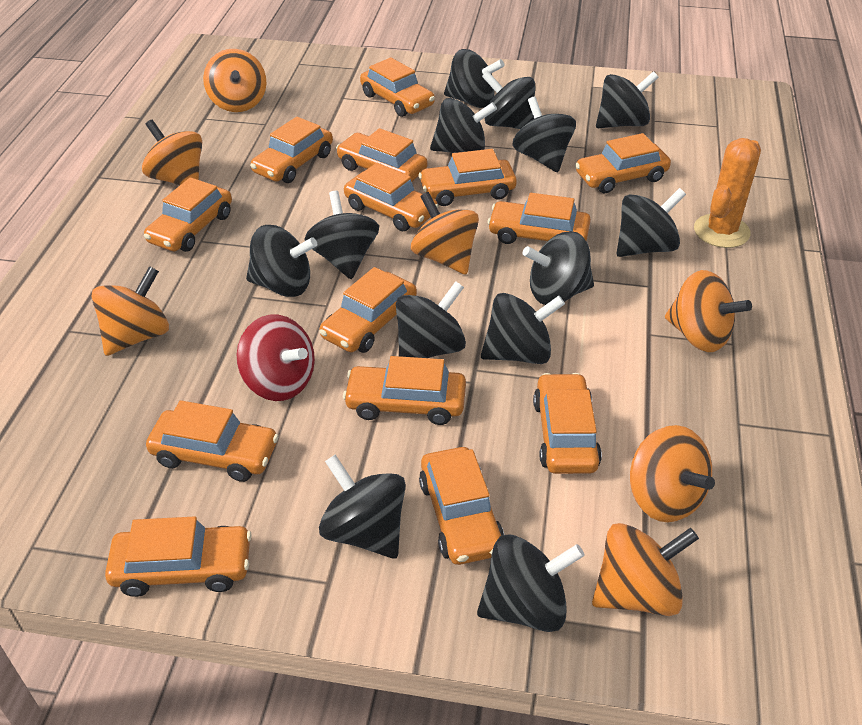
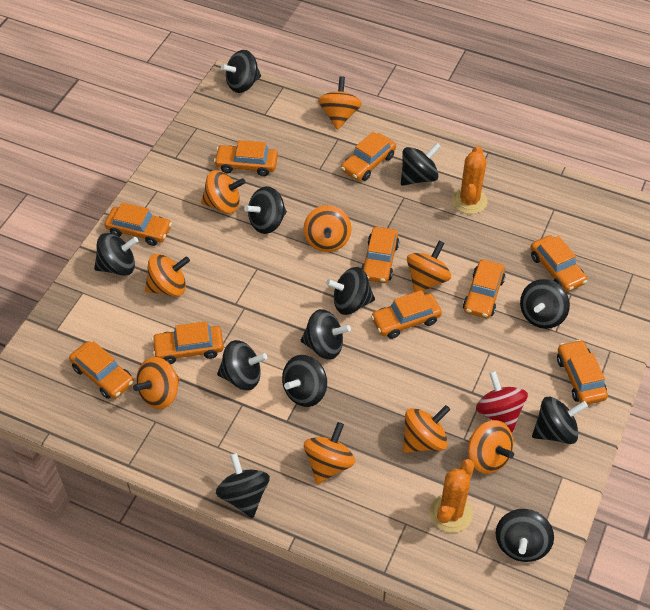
black spinning top: [246,225,317,297] [304,191,379,279] [319,454,406,559] [396,281,466,358] [430,98,497,153] [444,49,505,108] [477,534,585,632] [481,293,565,364] [482,71,535,129] [513,97,576,172] [523,231,594,305] [596,71,659,128] [617,188,686,257] = 13 -> [94,233,138,276] [216,453,270,518] [217,340,267,390] [221,50,261,93] [244,186,287,234] [282,355,327,407] [301,309,351,360] [326,267,375,315] [401,143,441,186] [496,509,554,562] [520,279,570,329] [532,397,588,444] = 12
orange cactus: [694,138,761,248] = 1 -> [430,459,474,533] [452,146,487,214] = 2
orange car: [105,516,252,597] [144,177,232,252] [146,400,279,482] [250,117,333,183] [319,267,417,353] [336,128,427,182] [343,356,466,425] [344,163,439,231] [360,57,435,117] [419,149,517,206] [419,447,504,565] [488,193,591,244] [533,373,602,474] [575,133,671,193] = 14 -> [69,341,134,399] [104,202,172,246] [152,321,224,364] [214,140,278,176] [341,132,396,181] [361,227,399,283] [371,290,442,339] [463,259,505,318] [530,235,587,292] [557,340,608,405] = 10
orange spinning top: [92,266,169,356] [142,120,202,185] [203,49,267,112] [411,192,479,275] [592,523,699,616] [630,425,715,522] [665,270,752,352] = 7 -> [133,357,180,409] [145,254,190,296] [201,170,246,214] [303,205,352,252] [304,422,355,484] [318,76,362,130] [403,405,451,453] [407,241,451,292] [468,420,514,474] = 9

